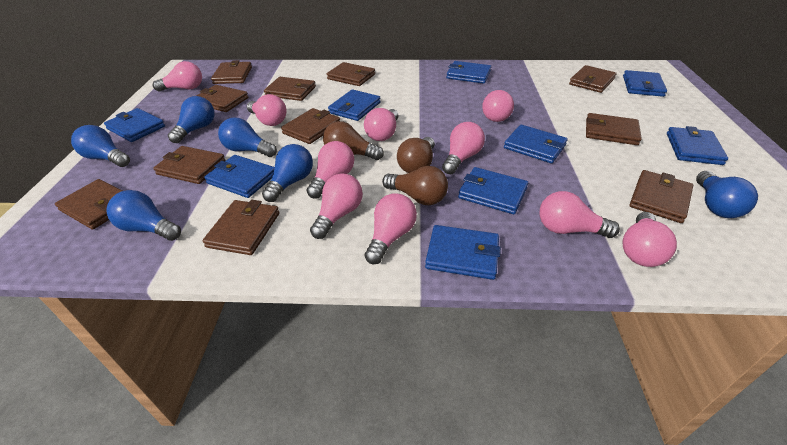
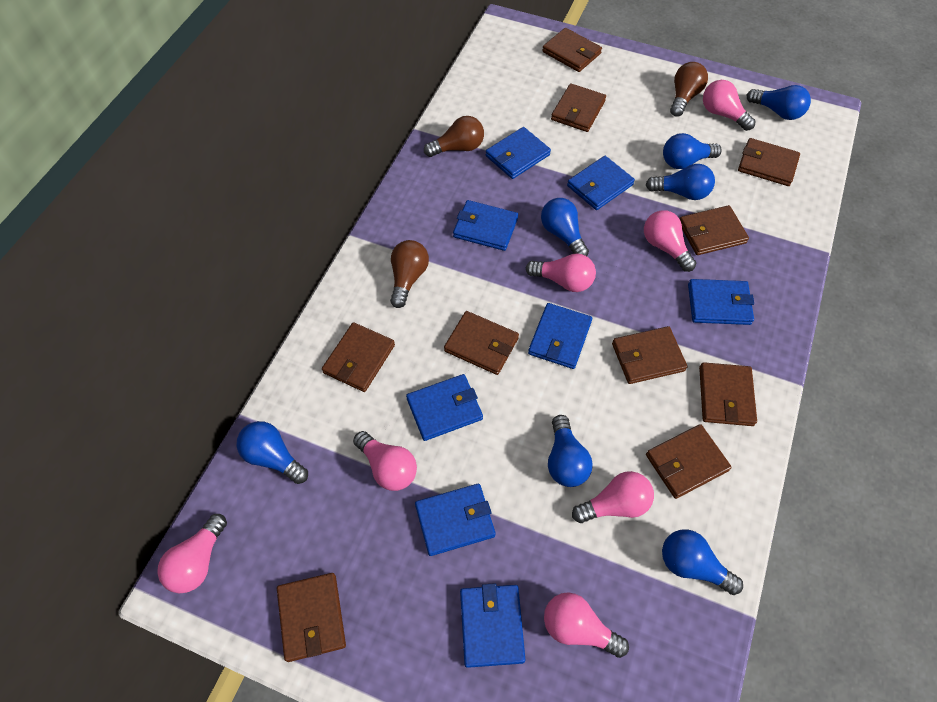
blue light bulb: [71,125,130,167] [106,190,181,241] [168,96,215,143] [218,117,277,157] [262,144,313,202] [696,171,758,218] = 6 -> [236,421,308,484] [541,198,589,256] [548,415,593,487] [645,164,715,200] [662,529,743,595] [663,133,722,169] [747,85,811,120] = 7
blue wallet: [104,108,165,142] [204,155,275,198] [328,89,381,121] [425,225,501,280] [446,61,491,84] [458,167,528,214] [504,124,568,163] [623,70,667,97] [667,126,728,165] = 9 -> [406,374,483,441] [415,484,496,556] [453,200,518,251] [460,583,526,668] [486,127,551,179] [528,303,592,369] [567,156,635,210] [688,279,754,325] = 8
brown wallet: [55,179,122,230] [153,146,225,184] [197,85,249,112] [202,200,279,255] [211,60,252,84] [264,77,316,101] [281,108,340,144] [327,62,375,86] [569,65,617,93] [586,113,642,145] [629,170,693,223] = 11 -> [277,573,346,662] [322,322,395,392] [444,311,519,375] [542,28,602,72] [551,83,606,132] [612,326,688,384] [646,424,732,499] [680,205,749,255] [699,362,757,426] [738,138,800,186] = 10
pink light bulb: [153,61,202,92] [247,94,286,126] [306,141,354,199] [310,173,363,239] [364,108,399,141] [365,193,417,264] [442,122,485,174] [482,90,514,122] [539,191,620,238] [623,212,677,267] = 10 -> [157,514,227,593] [353,431,417,491] [526,253,596,292] [544,592,629,658] [572,471,654,523] [644,210,696,272] [703,80,756,131] = 7

